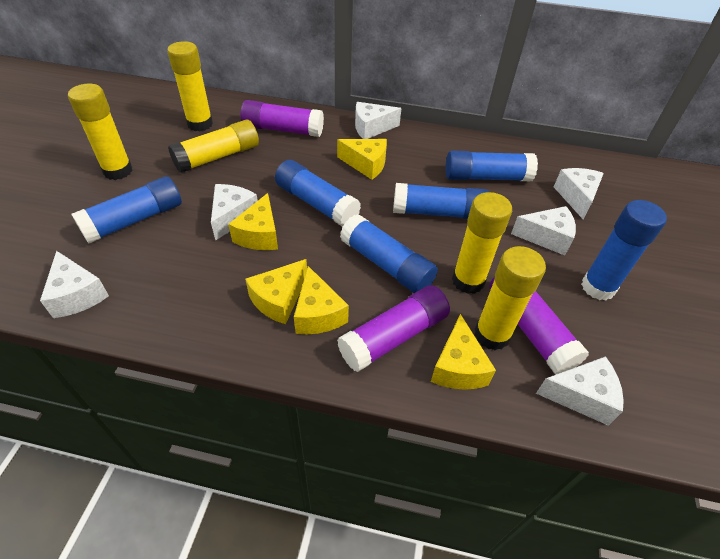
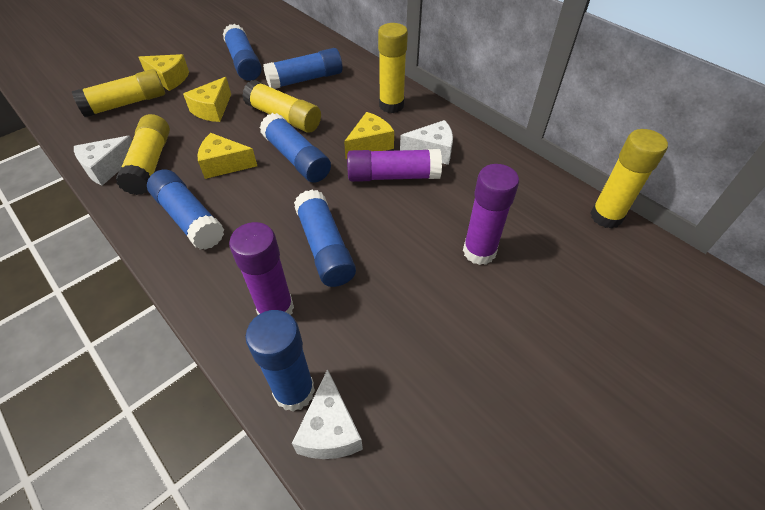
white cheese: [40,251,109,318] [211,184,258,240] [355,102,401,139] [511,206,576,255] [536,356,624,426] [554,168,604,219] = 6 -> [74,136,132,186] [292,369,363,459] [400,120,453,165] = 3
yellow cheese: [228,193,278,250] [245,259,307,324] [294,266,349,334] [337,139,387,180] [431,314,496,390] = 5 -> [139,54,189,91] [183,77,231,122] [198,133,257,179] [344,112,394,159] = 4

